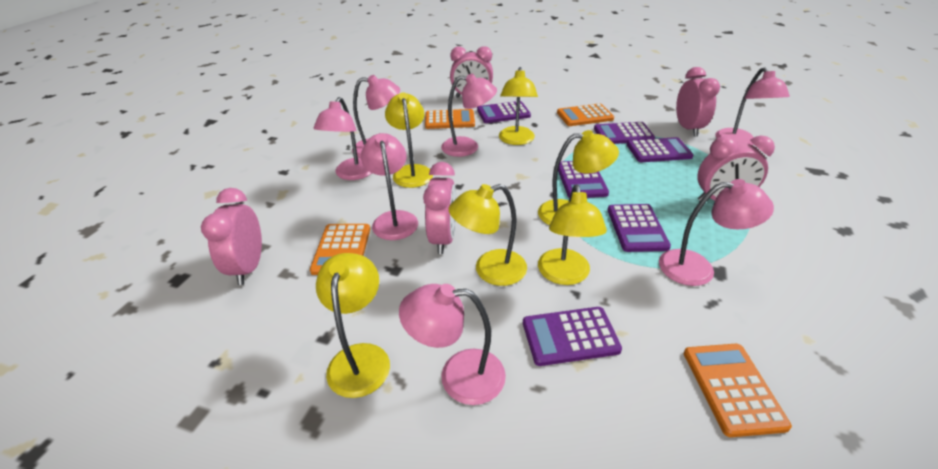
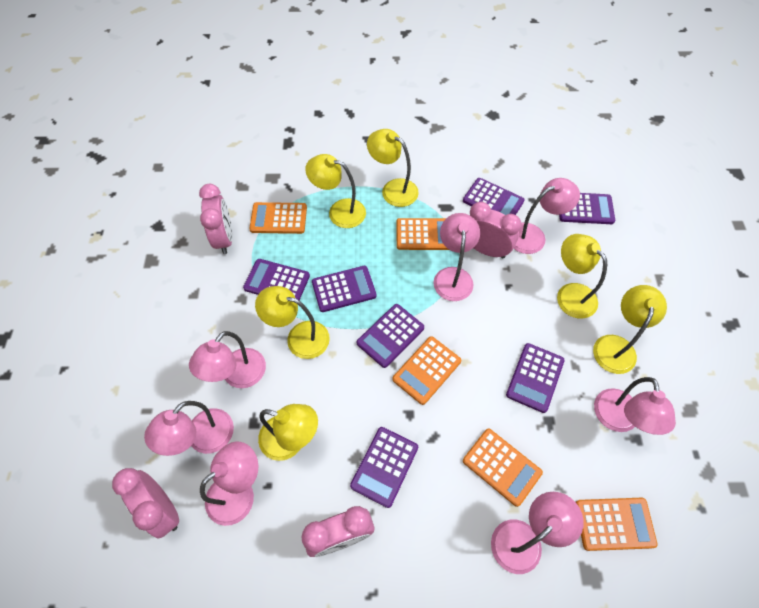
orange calculator: [310,224,370,275] [425,109,475,129] [557,103,614,126] [684,344,792,437] = 4 -> [249,202,307,234] [392,336,461,405] [396,218,449,250] [463,429,543,507] [576,498,658,551] = 5
pink clock: [201,188,262,285] [423,162,456,254] [450,46,493,98] [676,67,720,136] [698,135,775,201] = 5 -> [112,468,179,538] [199,184,232,254] [301,506,374,557] [470,202,521,259] = 4
purple calculator: [477,101,531,123] [523,307,622,366] [558,161,609,198] [594,122,655,144] [608,204,671,252] [627,137,694,162] = 6 -> [243,259,310,300] [312,266,376,312] [350,427,418,508] [357,304,424,368] [463,178,525,215] [506,343,565,413] [559,193,615,224] = 7

